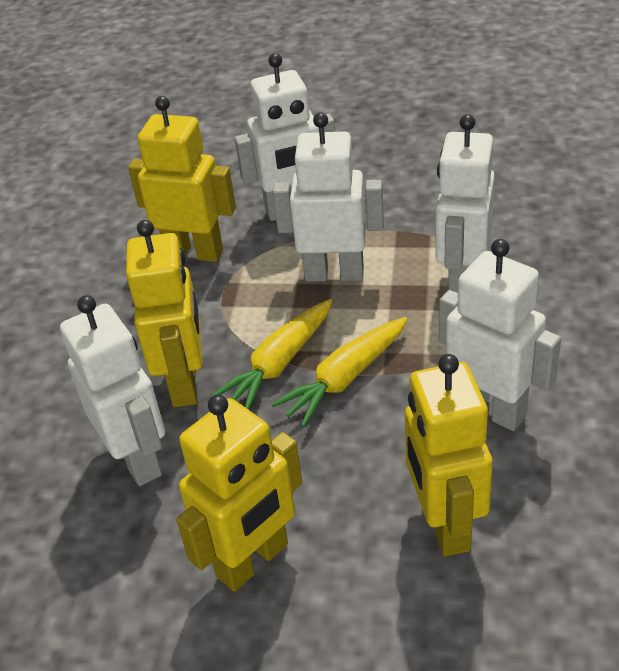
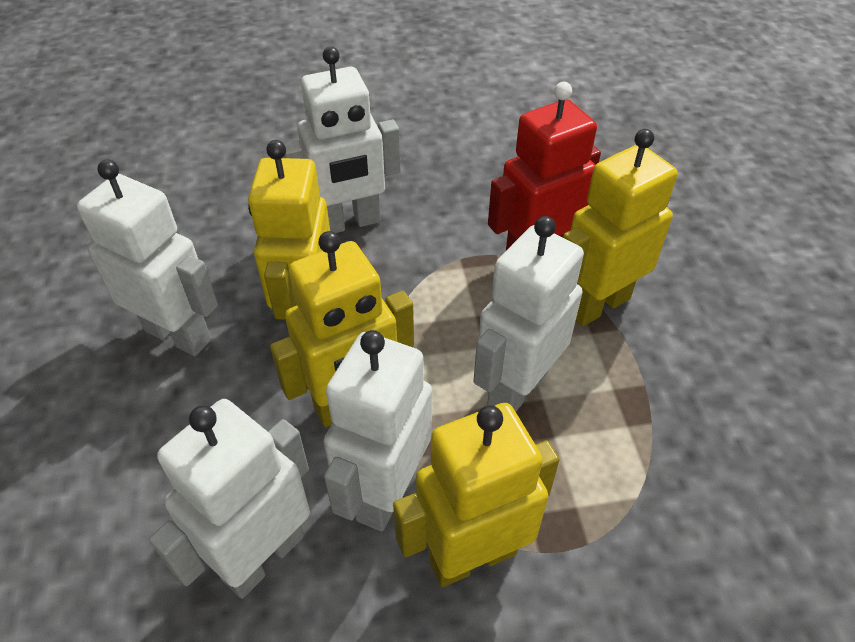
red robot: none = 0 -> [488,82,601,250] = 1
yellow carrot: [211,299,332,410] [271,317,407,427] = 2 -> none = 0

